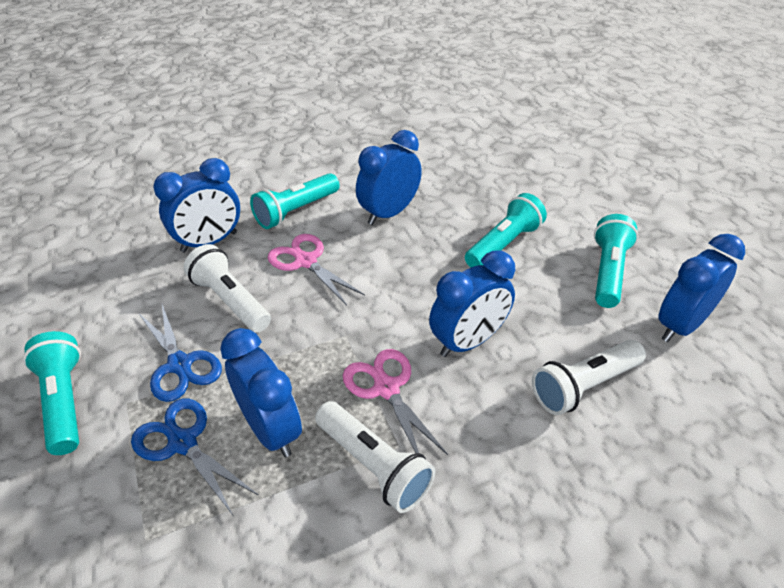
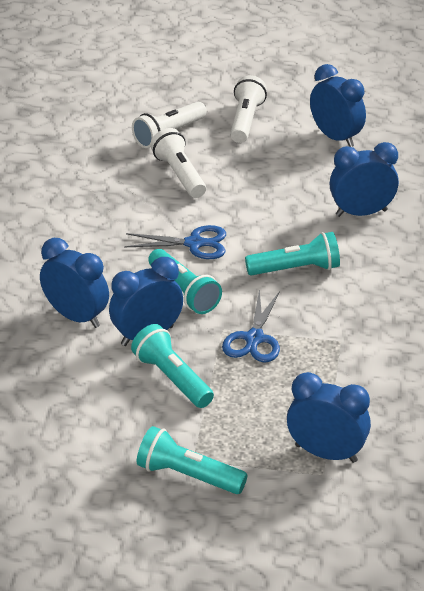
pink scissors: [268,234,365,305] [343,349,448,455] = 2 -> none = 0

